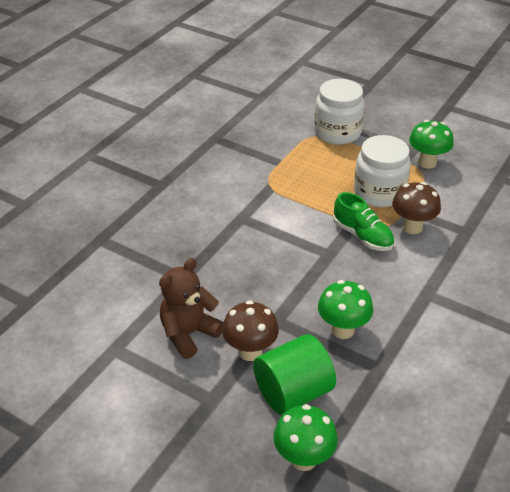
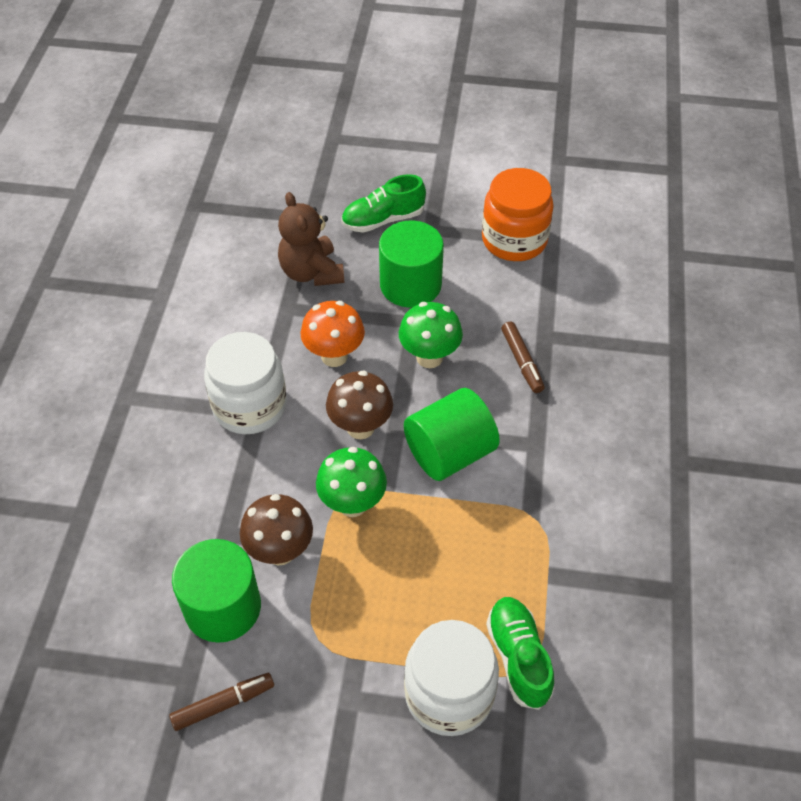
brown marker: none = 0 -> [169,673,274,731] [501,322,545,393] = 2
green cylinder: [253,334,336,415] = 1 -> [172,539,261,643] [379,220,444,308] [404,388,500,481] = 3
green mushroom: [273,404,338,471] [318,280,373,339] [409,120,454,169] = 3 -> [316,447,387,517] [399,302,463,368] = 2
green shoe: [333,192,394,251] = 1 -> [341,174,426,233] [486,597,555,710] = 2
orange jar: none = 0 -> [482,168,554,261] = 1
orange mushroom: none = 0 -> [300,301,365,367] = 1

